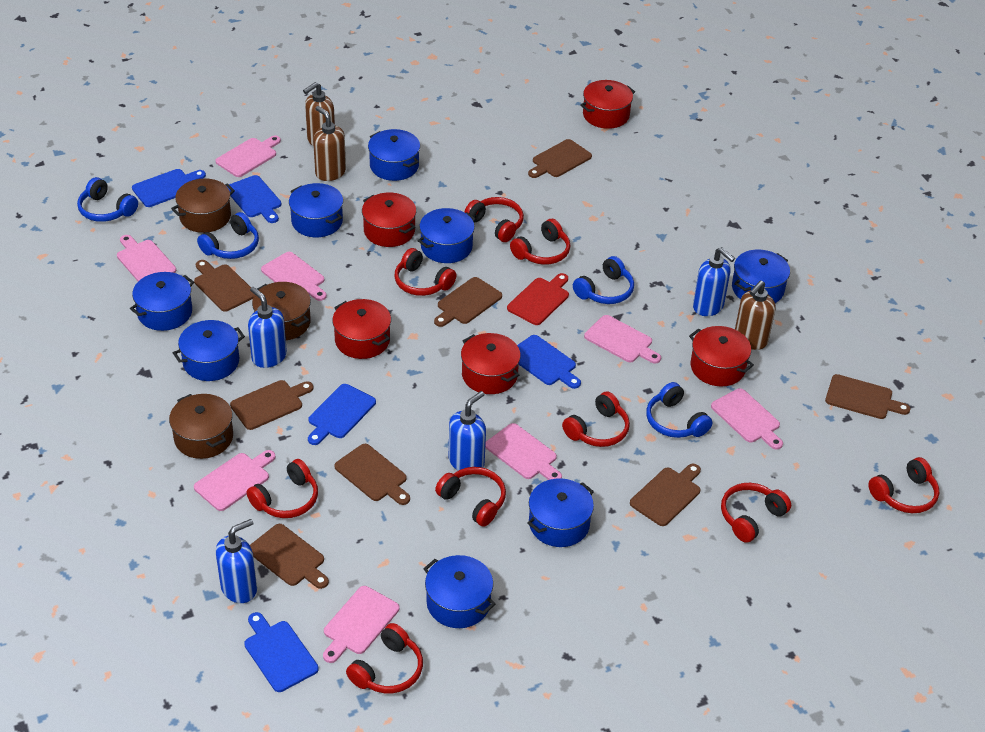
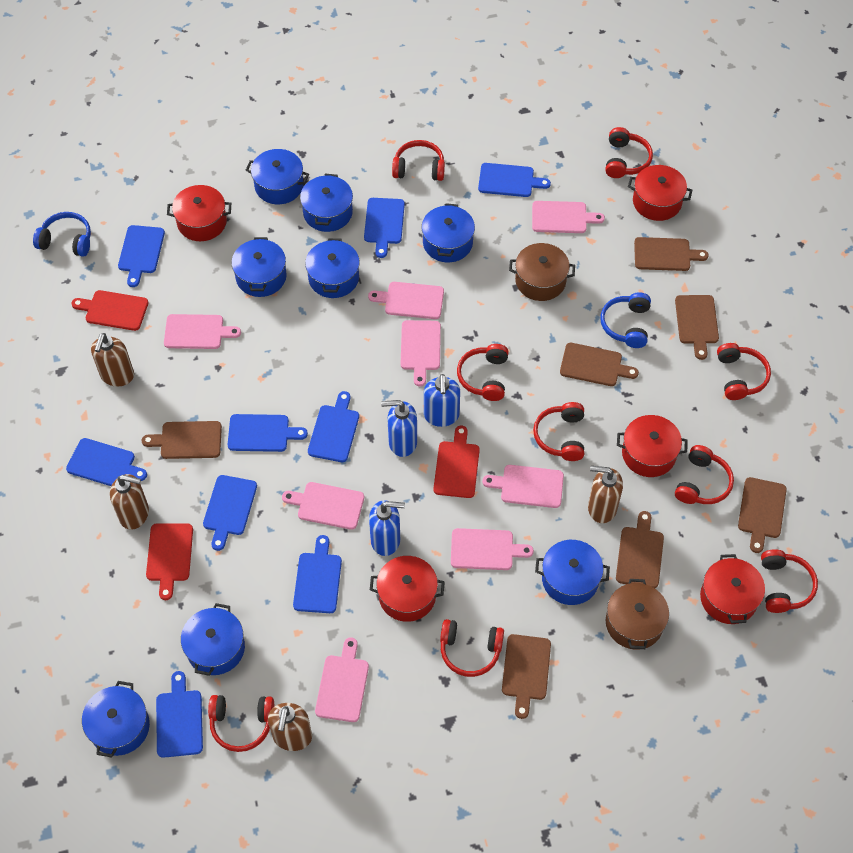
blue cutting board: [132,169,206,207] [228,175,281,223] [244,612,319,692] [308,384,376,445] [517,335,581,389] = 5 -> [66,438,147,486] [118,225,165,287] [156,671,203,758] [203,475,257,551] [228,414,308,452] [293,535,342,613] [308,391,359,462] [364,198,405,258] [478,163,551,197] = 9
blue headphones: [77,177,138,222] [197,212,259,259] [573,256,634,304] [646,382,712,438] = 4 -> [33,212,91,257] [600,292,651,348] = 2
blue soap dispenser: [216,519,257,603] [248,287,287,368] [448,391,486,471] [693,247,735,316] = 4 -> [369,500,405,556] [381,400,417,457] [424,374,460,427] = 3
brown cutting board: [194,260,255,312] [230,380,313,430] [250,524,329,589] [334,444,410,505] [434,277,502,327] [528,139,592,178] [630,464,701,526] [825,374,910,419] = 8 -> [142,421,222,459] [502,634,551,719] [560,343,639,386] [616,511,664,588] [634,237,709,271] [675,295,719,360] [738,477,787,553] = 7
brown pot: [169,394,233,459] [171,178,235,233] [252,282,311,340] = 3 -> [509,243,575,301] [606,579,669,650] = 2
brown soap dispenser: [303,82,335,146] [313,106,346,181] [735,280,776,350] = 3 -> [91,333,134,387] [110,474,149,530] [268,703,312,751] [588,466,623,523] = 4
red cutting board: [507,273,569,325] = 1 -> [72,290,149,331] [146,523,193,600] [433,425,480,498] = 3

